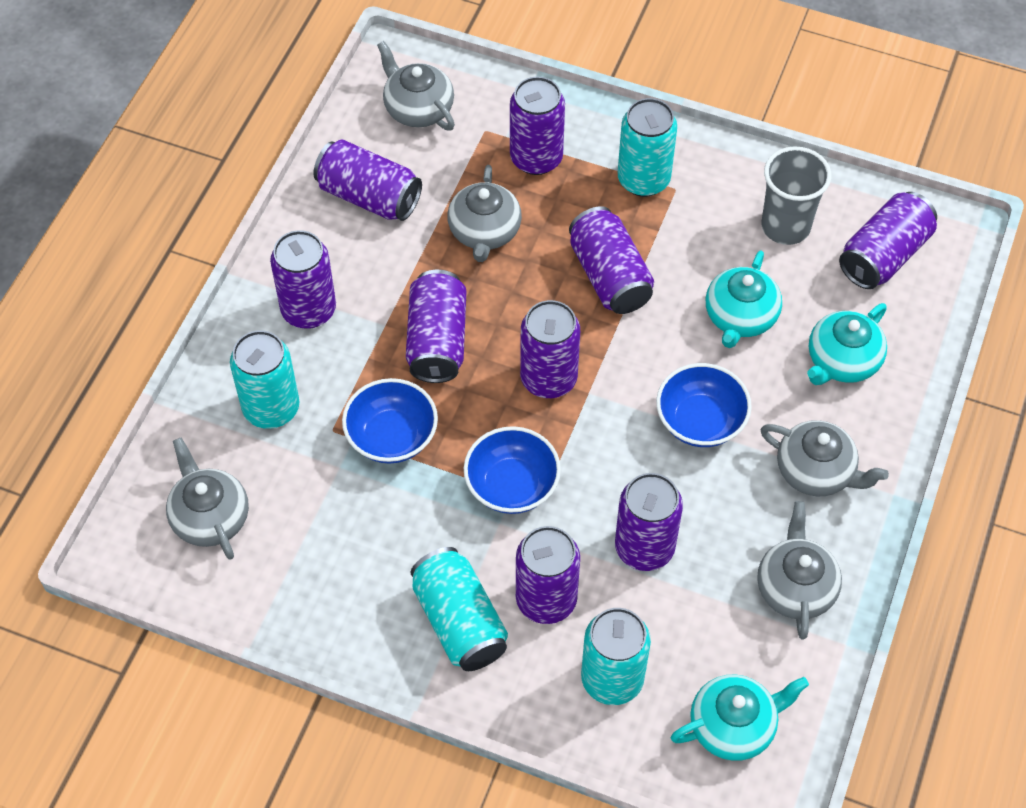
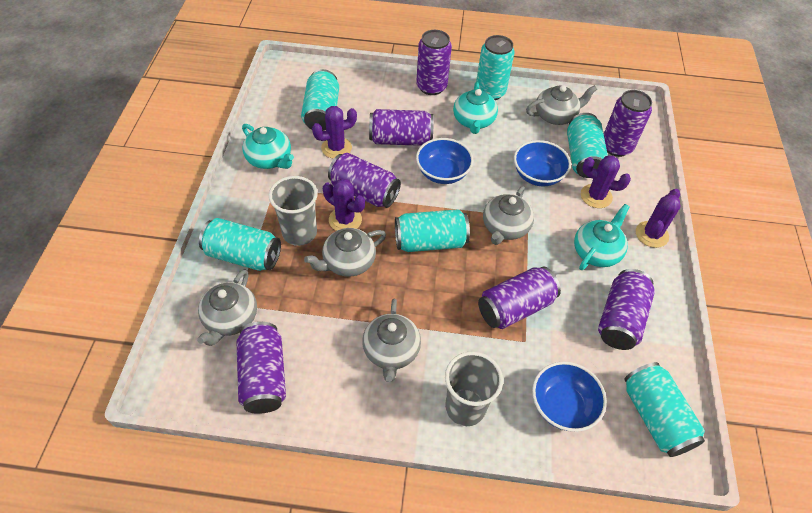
grey cup: [762,146,831,245] = 1 -> [269,176,318,246] [445,351,503,426] = 2
purple cactus: none = 0 -> [312,106,357,159] [323,179,365,231] [581,156,631,208] [636,189,680,248] = 4
purple can: [270,230,336,329] [314,139,422,221] [406,270,466,383] [510,77,565,175] [516,526,580,624] [520,300,580,398] [569,206,654,314] [615,473,683,571] [839,192,937,289] = 9 -> [236,322,286,414] [328,153,401,208] [369,109,434,146] [416,30,452,95] [478,267,561,329] [598,269,655,350] [604,90,652,157] = 7
turquoise can: [230,330,299,429] [411,547,508,671] [581,608,651,705] [618,98,677,197] = 4 -> [199,218,281,271] [301,69,339,131] [395,209,470,252] [476,35,515,100] [567,113,608,178] [624,362,705,457] = 6

